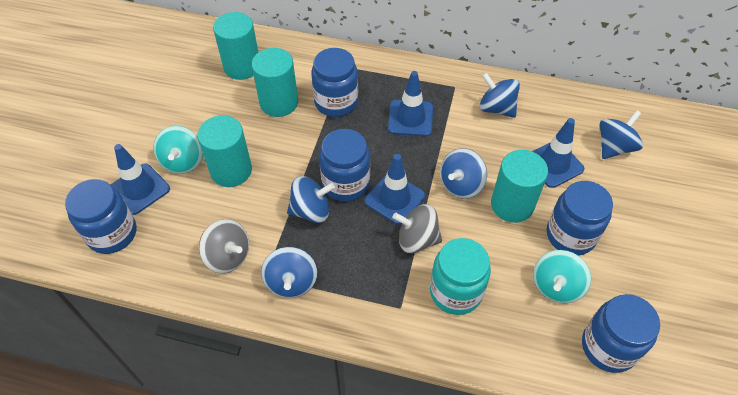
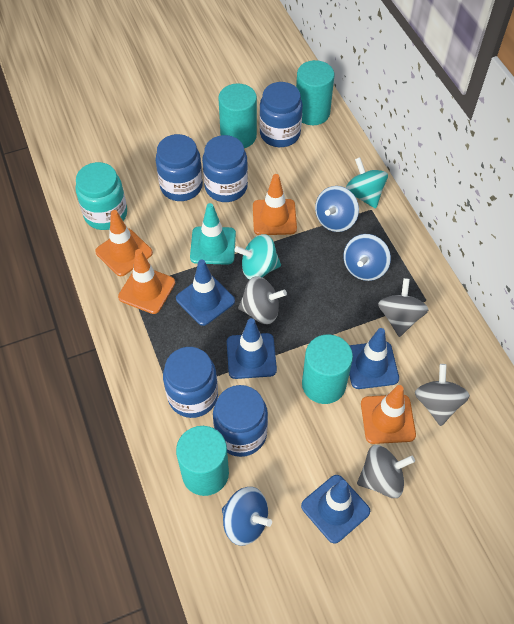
blue spinning top: [261,247,317,298] [287,176,335,223] [440,148,487,199] [479,73,520,118] [600,110,643,159] = 5 -> [222,487,272,546] [315,186,359,232] [344,234,391,281] = 3
grey spinning top: [199,219,249,273] [392,204,442,253] = 2 -> [238,276,287,324] [357,445,415,498] [378,278,428,337] [415,364,470,426] = 4
orange traffic cone: none = 0 -> [95,210,153,276] [118,249,175,314] [253,174,297,235] [361,385,416,444] = 4
turquoise traffic cone: none = 0 -> [190,203,236,265] = 1

